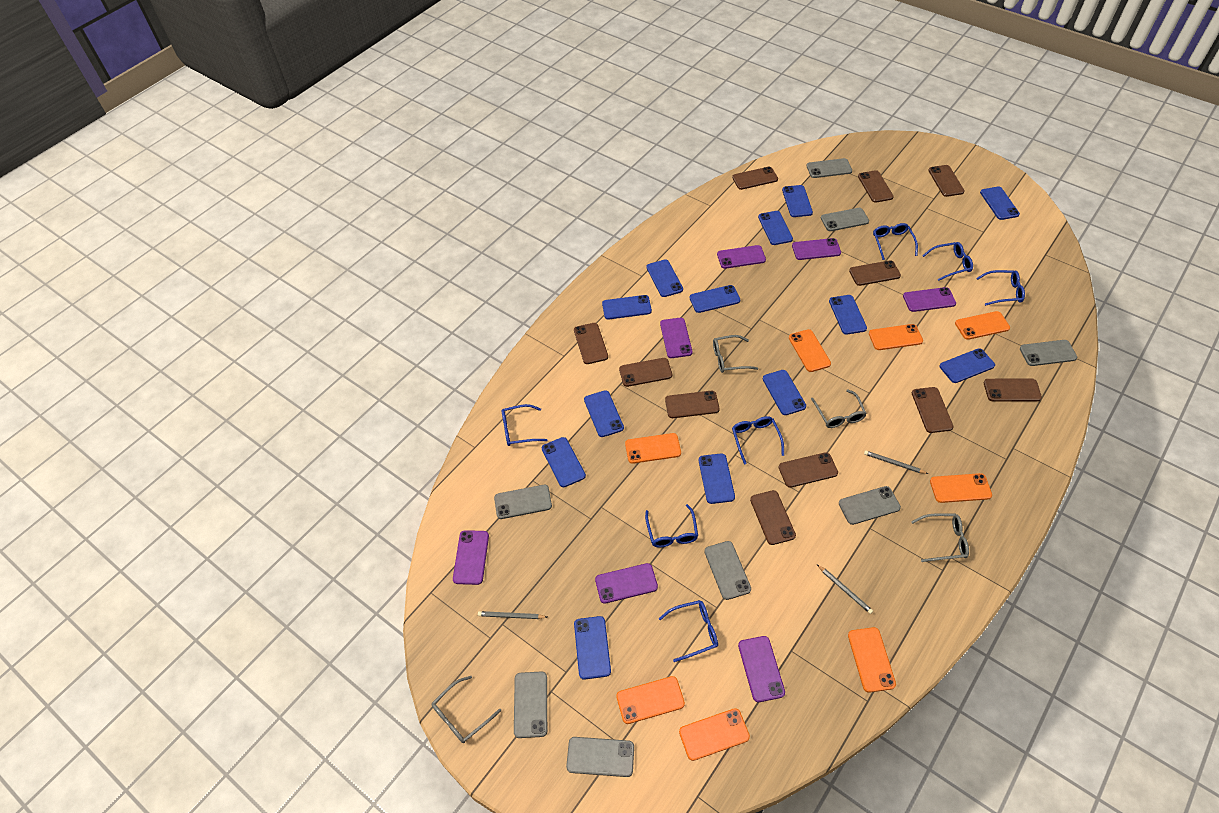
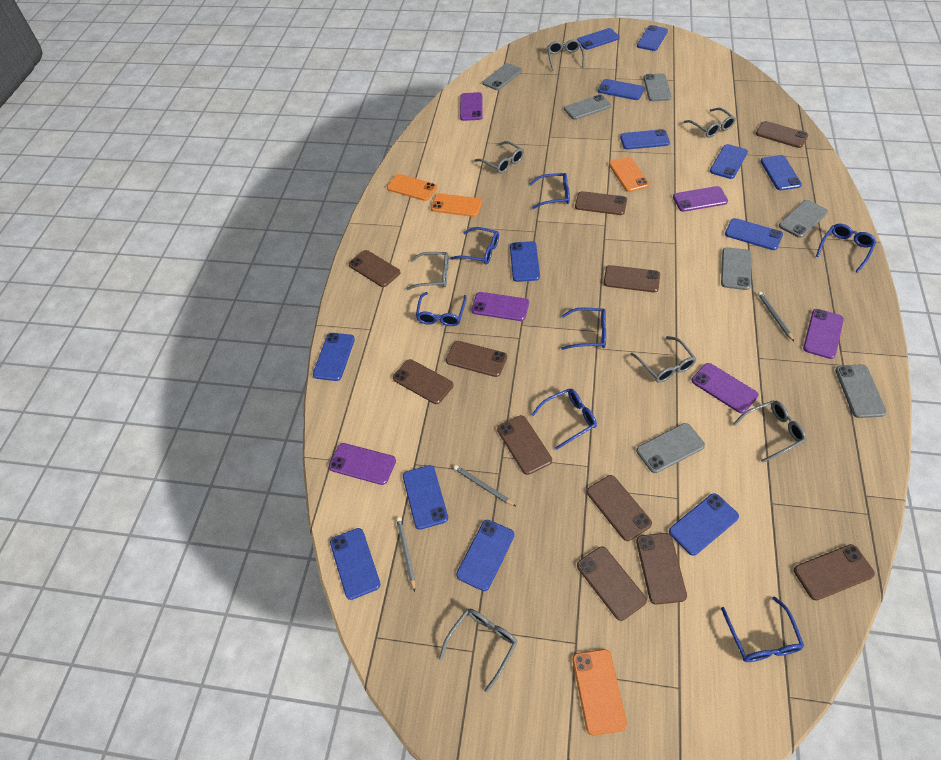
grey glasses: [432,676,501,743] [713,335,758,373] [811,389,867,428] [911,513,969,562] = 4 -> [406,252,449,290] [439,609,518,693] [474,141,524,174] [547,39,585,71] [631,336,696,383] [684,108,736,138] [733,400,806,463] = 7
grey phone: [494,485,552,519] [514,671,547,738] [566,737,634,777] [704,541,751,600] [807,158,852,178] [821,208,869,231] [839,486,901,525] [1020,340,1077,366] = 8 -> [483,63,522,90] [564,94,611,120] [636,423,705,473] [643,73,672,101] [721,247,751,290] [779,200,828,238] [835,364,887,418] = 7
orange phone: [616,676,685,724] [625,433,681,464] [679,708,750,761] [789,329,831,372] [848,627,896,693] [869,324,923,350] [930,473,992,503] [955,311,1010,340] = 8 -> [387,174,437,201] [431,193,482,217] [573,649,627,735] [609,157,649,192] = 4
purple phone: [453,530,489,585] [595,563,658,604] [660,318,692,358] [717,245,766,269] [738,636,785,702] [792,238,841,260] [903,287,956,312] = 7 -> [329,443,396,485] [460,92,483,121] [471,292,529,321] [673,186,728,212] [692,363,759,413] [803,309,844,359] = 6

